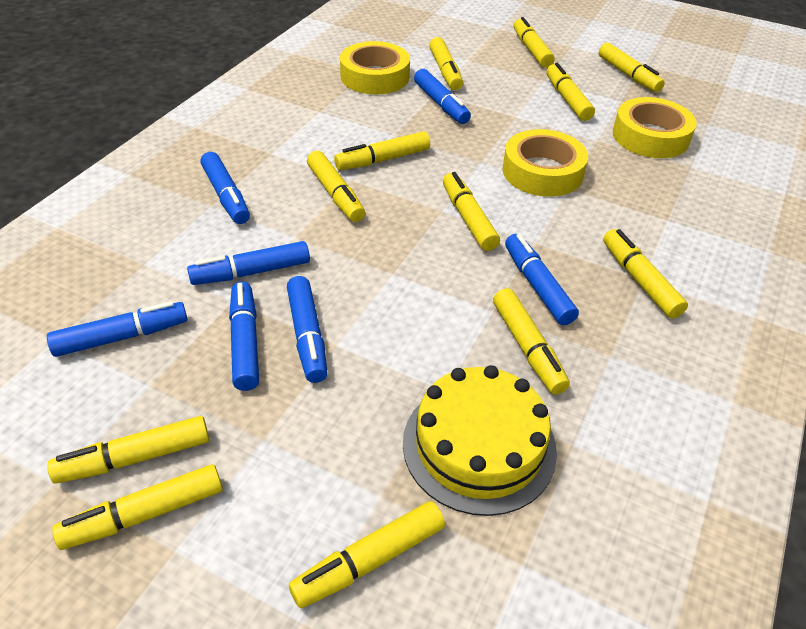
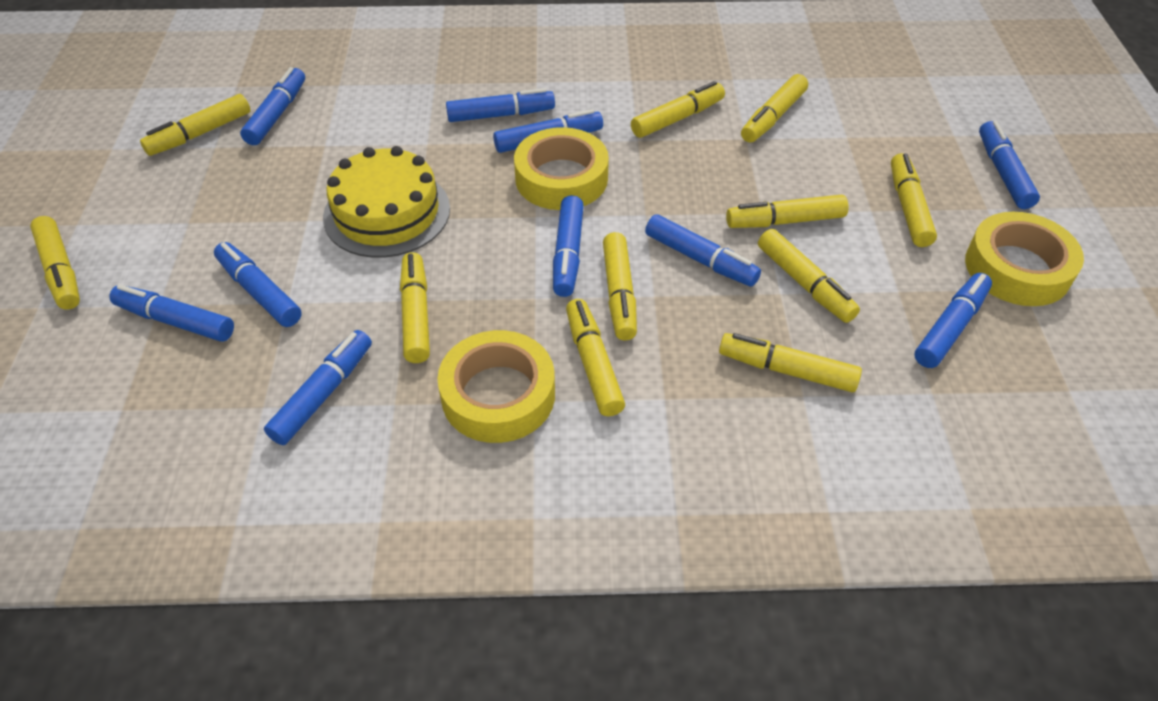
blue marker: [47,301,187,357] [187,241,310,285] [200,152,250,224] [229,282,259,391] [287,276,327,383] [414,69,471,124] [505,234,579,325] = 7 -> [110,284,234,342] [214,242,302,327] [240,67,305,145] [264,330,372,445] [446,88,555,122] [493,109,603,153] [553,195,584,297] [645,214,761,287] [914,273,992,368] [979,121,1040,209] = 10
yellow marker: [47,416,209,484] [52,464,223,550] [289,501,445,608] [307,151,365,222] [334,131,430,170] [429,37,463,90] [443,172,500,251] [493,288,570,395] [514,17,555,68] [546,63,595,121] [599,43,665,92] [603,229,688,319] = 12 -> [30,216,80,310] [140,94,250,156] [400,252,430,363] [566,299,625,416] [603,232,637,341] [631,81,725,138] [719,333,862,392] [726,194,848,228] [741,74,808,143] [758,229,860,323] [891,153,937,247] = 11

